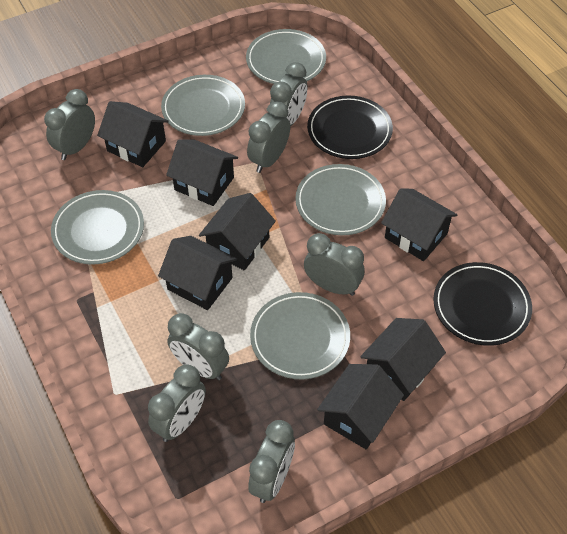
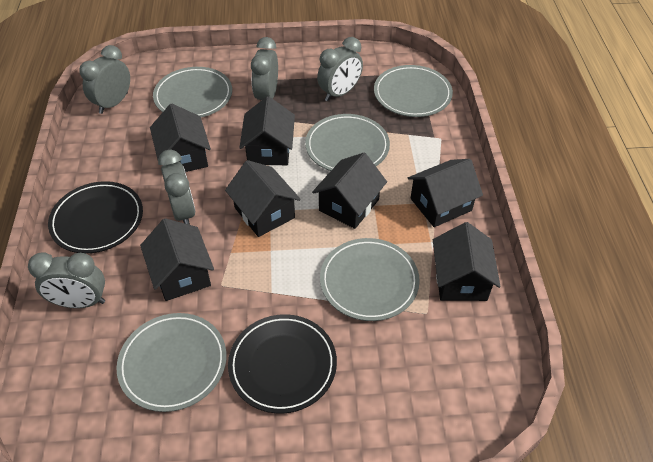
grey clock: [44,89,95,160] [148,364,206,442] [167,313,229,380] [247,101,290,173] [248,420,295,503] [270,62,308,126] [304,233,365,296] = 7 -> [28,252,105,308] [79,45,130,114] [158,150,195,225] [251,37,278,100] [317,37,363,101] = 5

